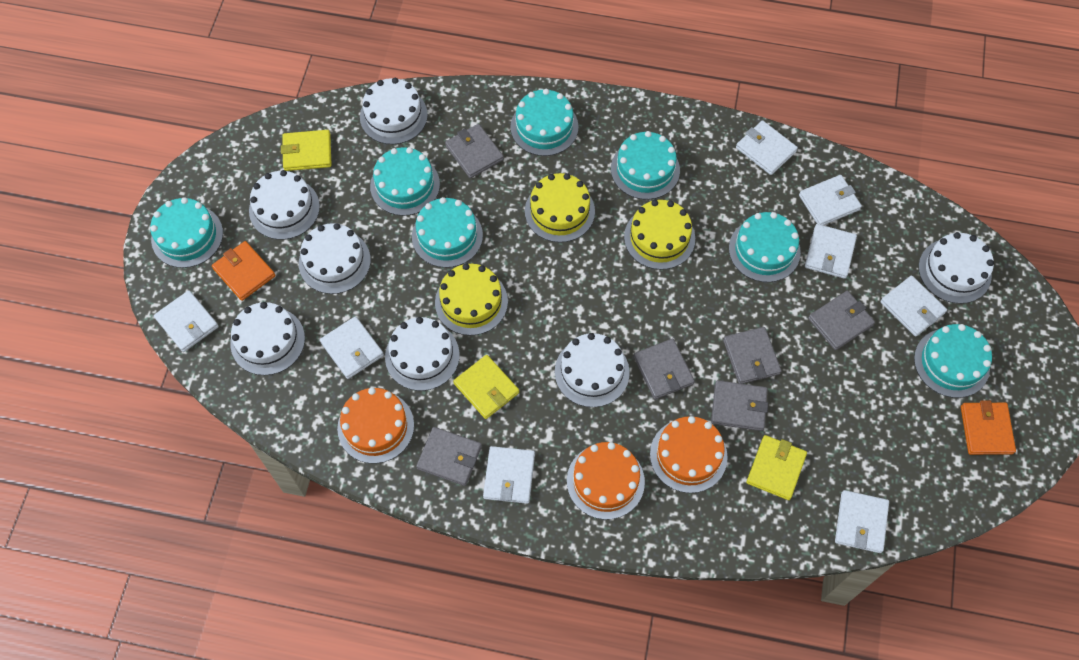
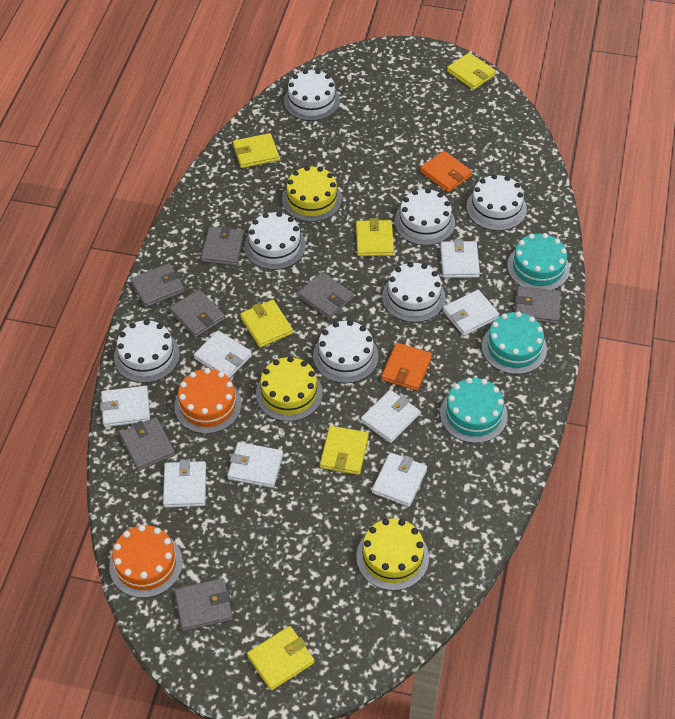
grey wallet: [416,427,482,486] [445,124,504,178] [633,339,695,399] [711,380,768,431] [723,327,781,384] [808,291,875,350] = 6 -> [120,417,175,471] [130,263,184,307] [170,289,225,338] [174,578,233,631] [201,226,245,266] [298,272,354,319] [515,286,561,324] = 7
orange cake: [337,388,414,464] [567,442,645,520] [650,416,728,493] = 3 -> [109,525,183,598] [174,368,242,434] = 2
turquoise cake: [150,197,223,268] [370,147,440,216] [412,197,483,268] [510,89,579,156] [611,131,680,200] [729,212,801,282] [914,324,992,398] = 7 -> [440,378,508,443] [482,311,547,374] [507,233,570,290] = 3
yellow wallet: [281,130,332,171] [453,355,519,419] [746,435,807,500] = 3 -> [233,133,279,168] [240,300,293,347] [247,626,314,690] [320,426,369,475] [356,218,394,256] [447,53,496,90] = 6

